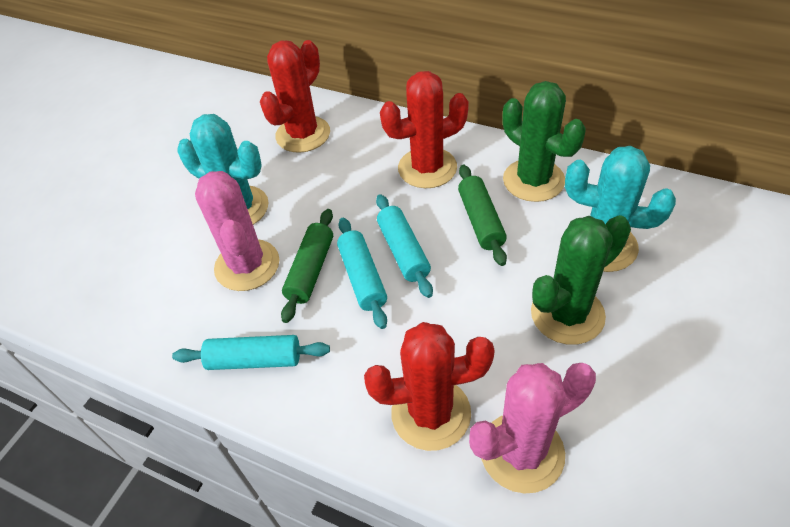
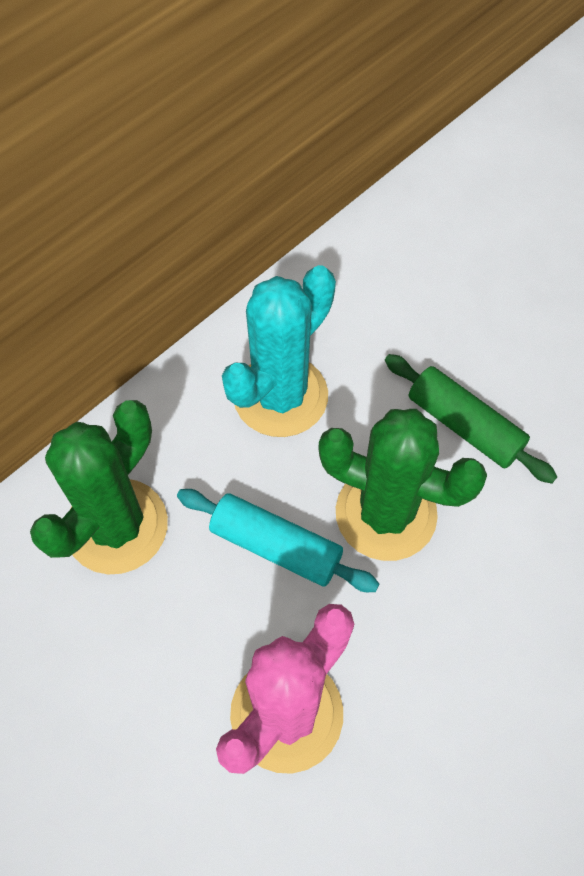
green rolling pin: [281,209,333,323] [458,165,507,266] = 2 -> [385,354,557,484] = 1
pink cactus: [195,171,279,291] [469,363,596,494] = 2 -> [216,604,354,774] = 1
red cactus: [260,40,330,153] [364,322,495,451] [380,71,469,188] = 3 -> none = 0
turquoise cactus: [177,114,269,225] [565,146,676,272] = 2 -> [222,265,336,437] = 1
turquoise rolling pin: [172,335,330,370] [337,218,387,329] [376,194,433,298] = 3 -> [177,489,379,592] = 1

